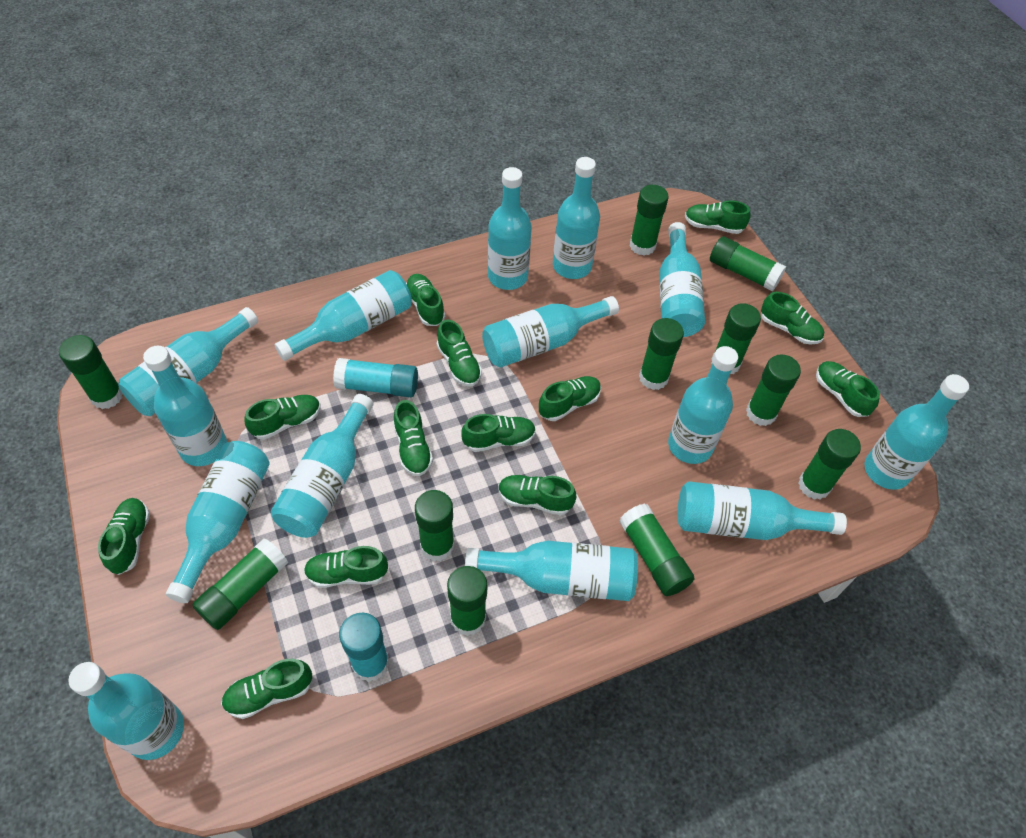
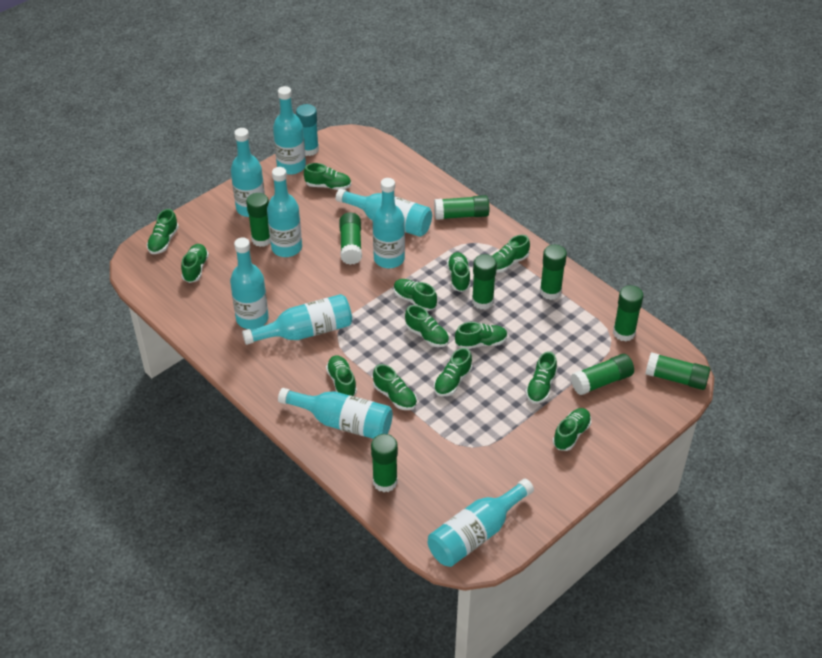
green glue stick: [59,335,123,409] [192,538,288,630] [415,490,454,561] [447,566,487,636] [619,503,694,596] [630,185,669,256] [639,318,684,390] [710,236,786,291] [711,303,761,374] [746,354,801,426] [798,429,861,500] = 11 -> [246,193,271,247] [339,213,362,265] [371,434,398,492] [434,195,489,220] [472,254,497,309] [540,245,567,300] [571,354,634,395] [613,285,644,341] [645,352,710,390] = 9
turquoise bottle: [68,662,184,760] [119,307,258,416] [143,346,227,466] [166,441,270,603] [271,394,373,538] [275,270,412,361] [465,541,638,601] [482,296,619,368] [488,167,532,290] [553,157,600,279] [659,222,705,337] [668,346,738,464] [678,482,847,540] [865,374,969,490] = 14 -> [230,237,269,329] [231,128,265,217] [242,294,352,345] [267,167,302,257] [273,86,306,175] [278,388,393,439] [336,189,432,237] [373,178,405,268] [428,479,534,567] = 9
turquoise glue stick: [333,358,418,397] [339,613,389,682] = 2 -> [296,104,319,156] = 1

